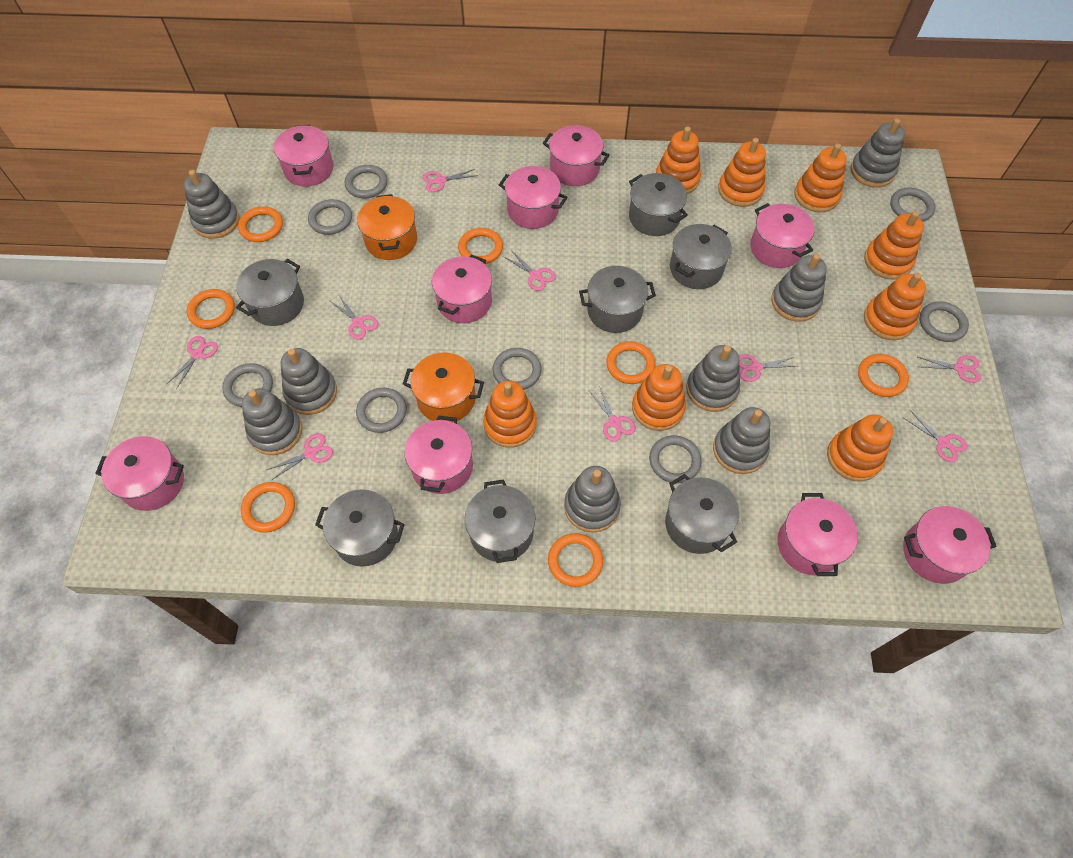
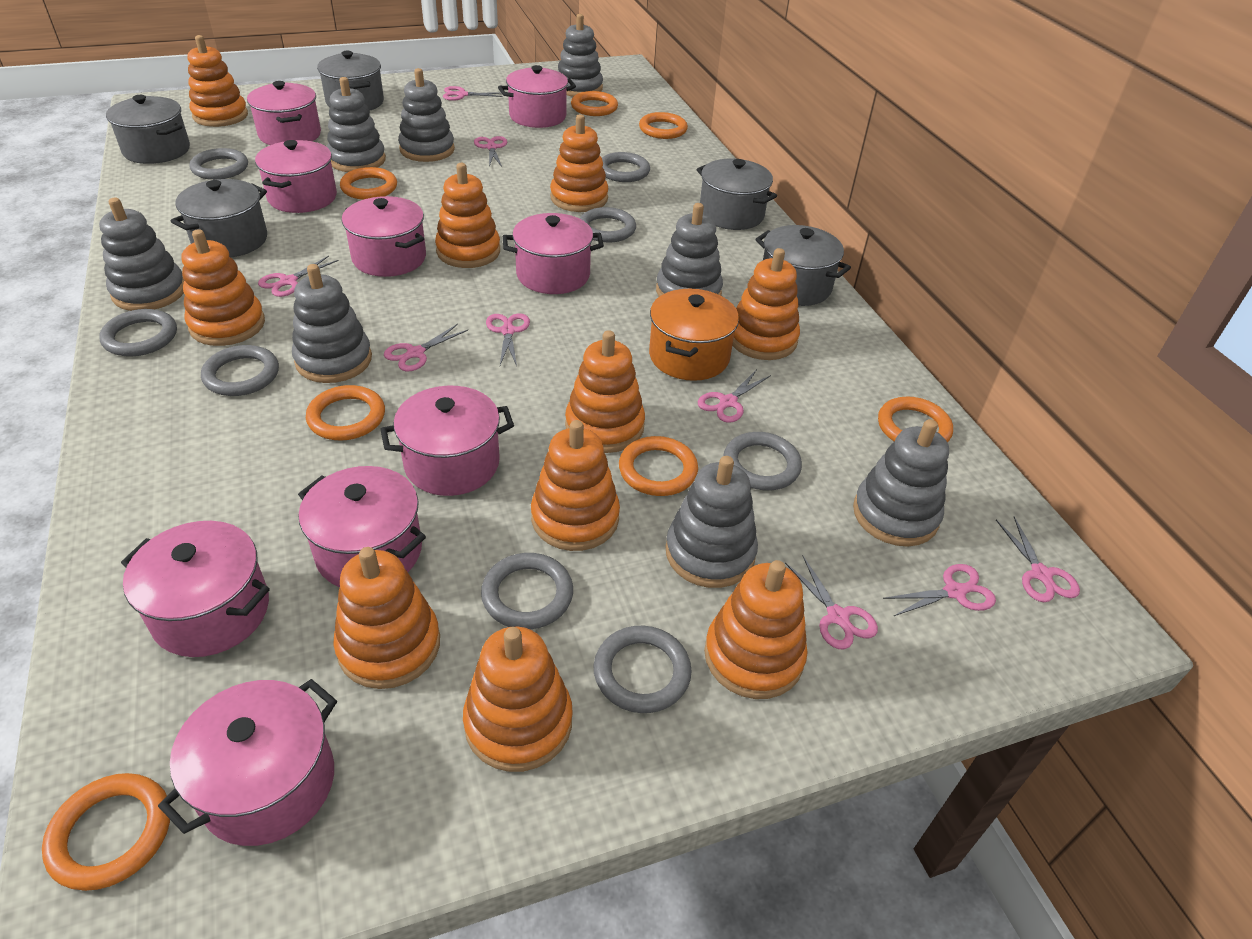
grey pot: [236,259,304,326] [315,489,405,567] [465,479,535,563] [579,266,656,333] [629,173,688,236] [665,474,739,554] [670,224,732,289] = 7 -> [106,95,190,164] [171,179,267,257] [317,51,384,111] [697,159,777,230] [755,225,851,306] = 5
orange pot: [357,194,417,260] [403,352,484,422] = 2 -> [649,289,739,381] = 1
orange stacking toy: [483,381,537,448] [632,364,686,431] [656,126,701,194] [718,138,766,207] [794,143,847,212] [827,415,893,481] [864,211,924,280] [864,273,926,340] = 8 -> [181,229,265,346] [187,35,248,127] [333,547,440,689] [435,163,500,268] [463,626,573,772] [531,420,620,551] [550,114,608,212] [565,330,645,453] [704,560,808,699] [732,248,800,360] = 10

